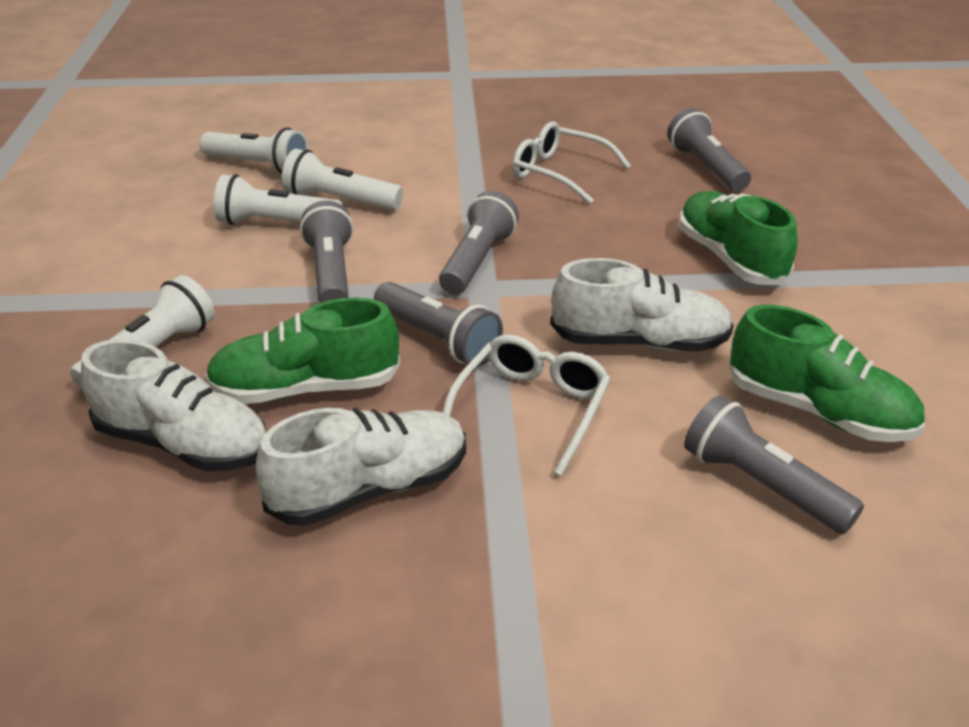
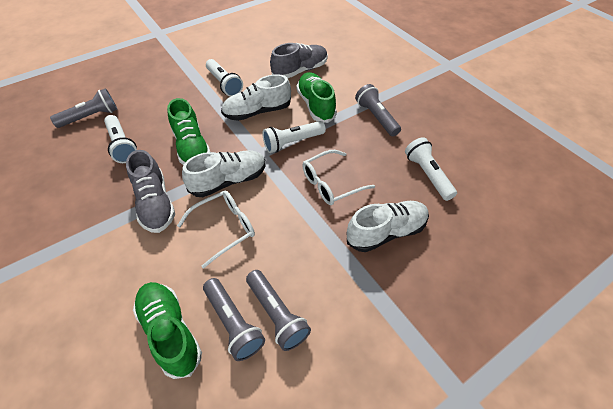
grey flashlight: [300,200,353,303] [374,282,503,367] [439,191,519,295] [667,108,751,192] [684,395,864,534] = 5 -> [50,88,117,128] [203,278,265,361] [246,270,311,351] [355,84,401,136] = 4
grey shoe: none = 0 -> [126,150,175,233] [270,43,328,78] = 2

